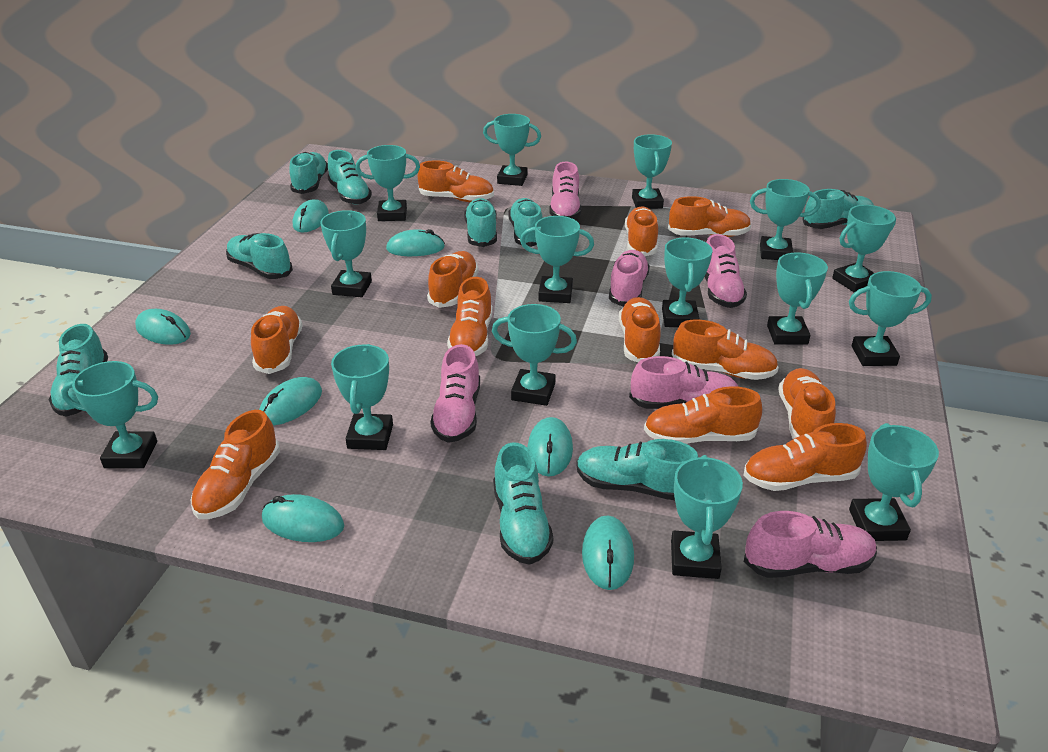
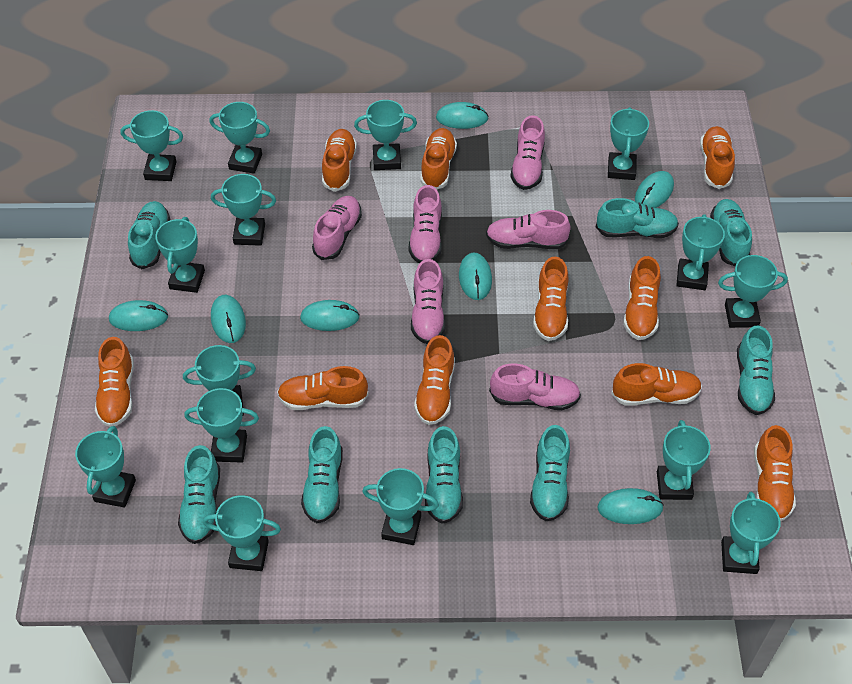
orange shoe: [190,410,280,519] [251,306,303,374] [418,160,494,202] [427,251,479,308] [447,277,493,356] [619,297,661,362] [625,206,658,256] [644,386,762,444] [668,196,751,237] [672,319,779,380] [743,423,867,491] [778,368,836,439] = 12 -> [95,337,134,427] [277,366,369,410] [322,129,357,192] [414,335,455,425] [421,128,457,189] [533,257,569,341] [611,363,702,406] [623,256,661,340] [700,126,735,189] [754,425,796,521] = 10
turquoise shoe: [49,324,108,417] [226,233,293,279] [289,152,328,194] [328,150,372,205] [464,198,497,247] [493,442,553,565] [508,198,543,247] [576,439,699,500] [802,189,874,229] = 9 -> [128,201,170,269] [178,445,220,544] [301,426,343,523] [425,426,463,524] [530,425,570,521] [596,198,679,238] [710,199,752,266] [737,325,775,415] = 8

